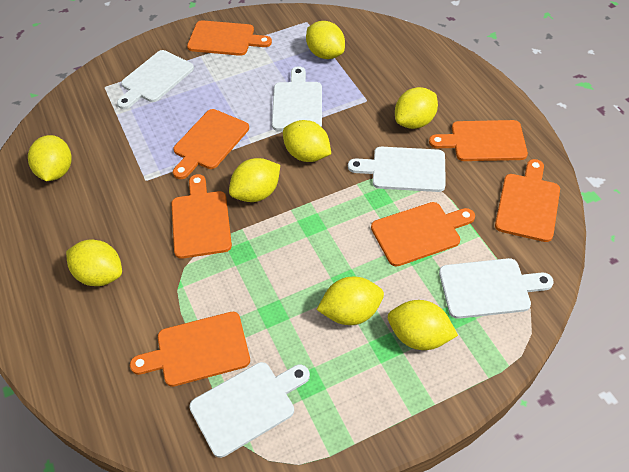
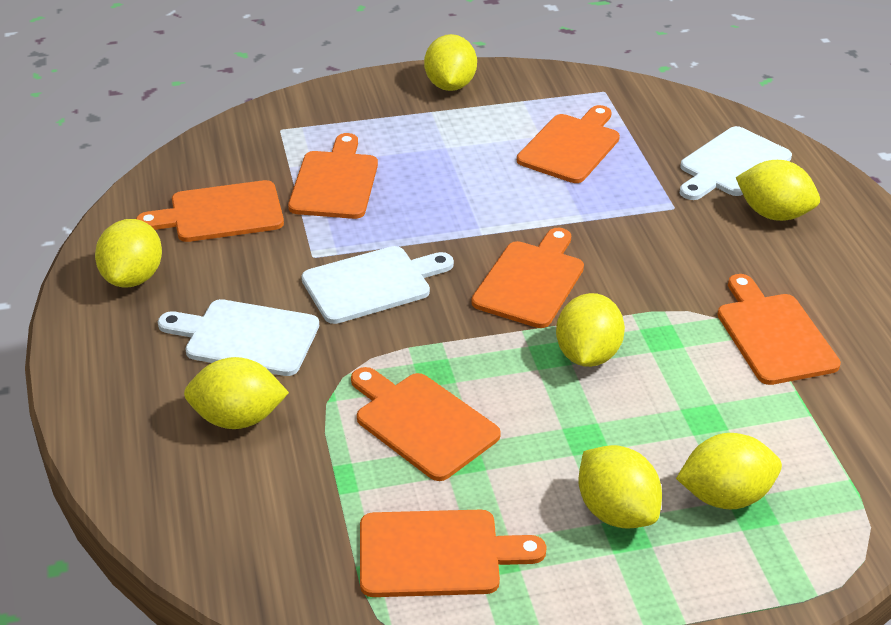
white cutting board: [117,50,194,109] [189,362,310,458] [272,66,322,131] [348,147,446,192] [439,258,554,319] = 5 -> [158,299,319,376] [302,246,454,324] [680,126,792,200] = 3
yellow lemon: [28,135,71,181] [66,240,122,286] [229,158,280,202] [283,120,331,162] [306,21,345,59] [317,277,384,325] [388,300,458,350] [395,87,438,129] = 8 -> [95,219,162,287] [184,357,289,429] [424,34,477,91] [556,293,625,367] [578,445,662,529] [676,433,782,509] [736,160,820,221] = 7

